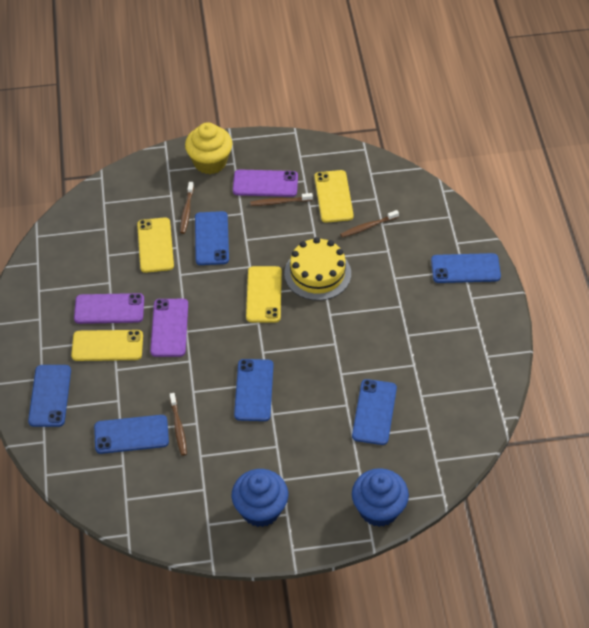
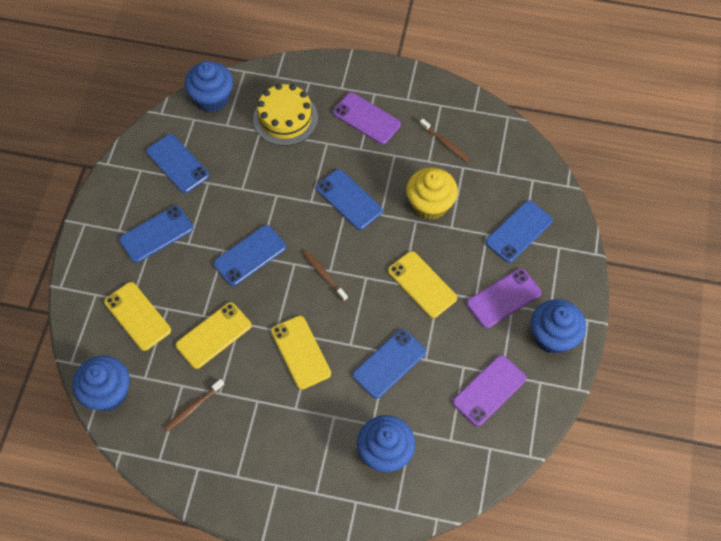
blue cupcake: [232,469,288,527] [352,468,409,527] = 2 -> [73,356,130,411] [184,61,233,112] [357,415,415,472] [531,299,586,354] = 4
brown toothbrush: [170,393,187,456] [180,182,194,234] [250,193,313,206] [340,210,399,238] = 4 -> [165,379,225,431] [303,250,348,301] [419,119,469,162] = 3

